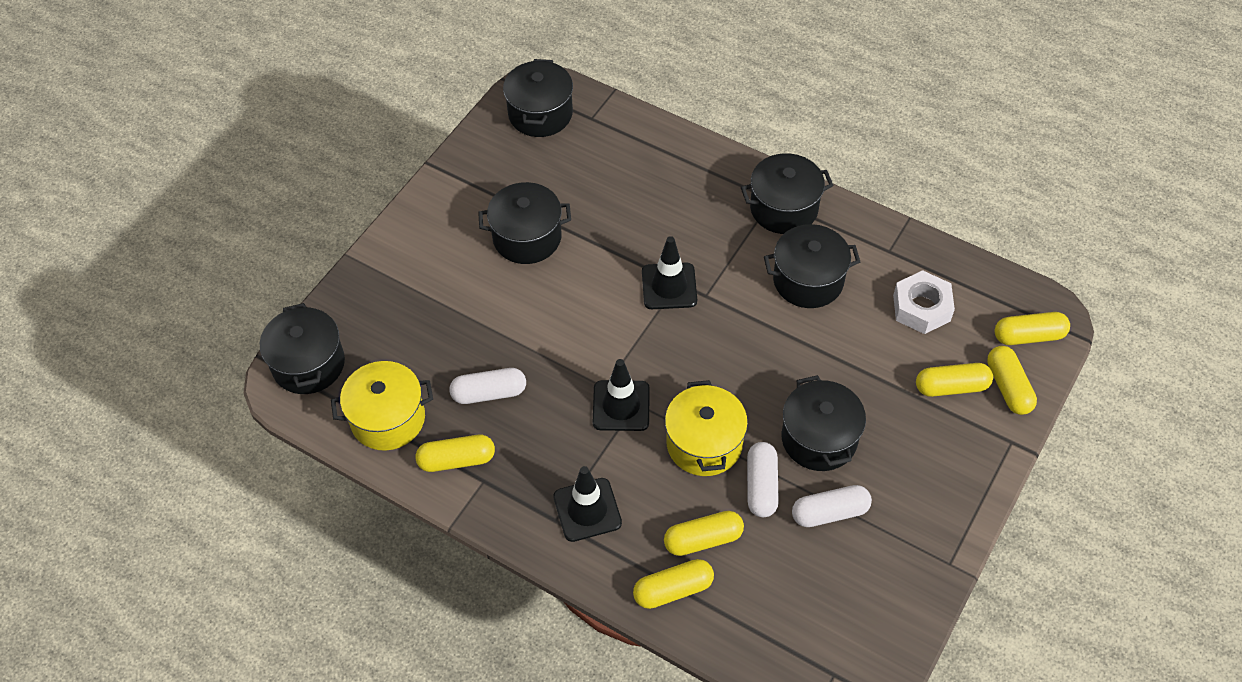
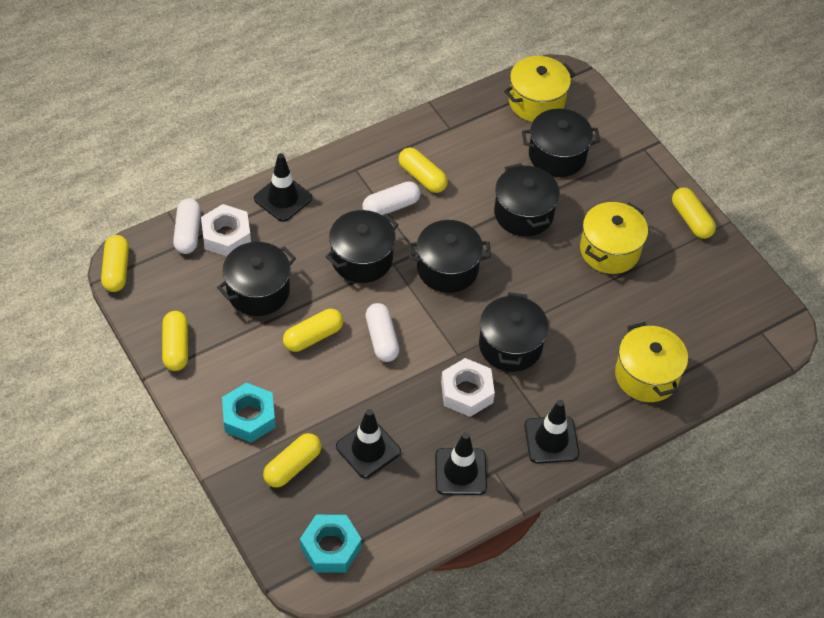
black traffic cone: [553,466,622,542] [593,359,650,431] [642,236,697,309] = 3 -> [254,153,312,222] [336,409,401,478] [435,432,487,495] [525,400,579,463] = 4
turquoise nut: none = 0 -> [222,383,276,443] [300,515,362,572] = 2
white nut: [893,270,955,334] = 1 -> [201,204,251,256] [441,358,495,417] = 2
yellow pot: [331,361,433,451] [665,380,748,476] = 2 -> [504,56,575,122] [580,202,648,274] [615,322,688,402] = 3

